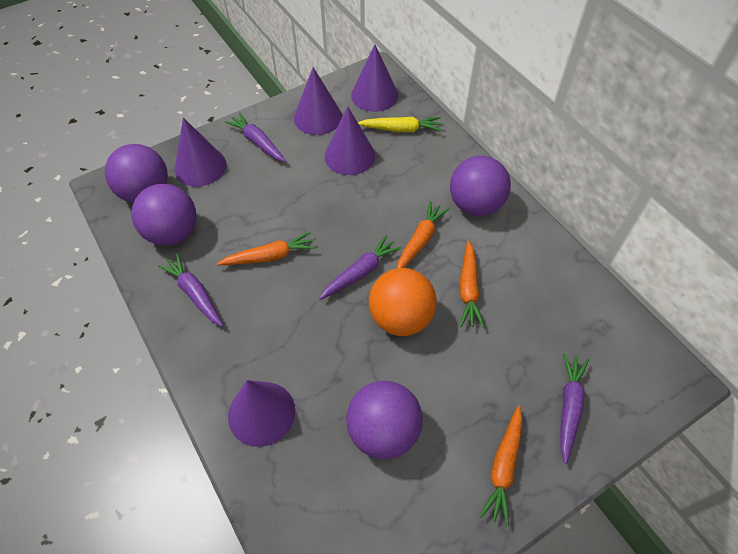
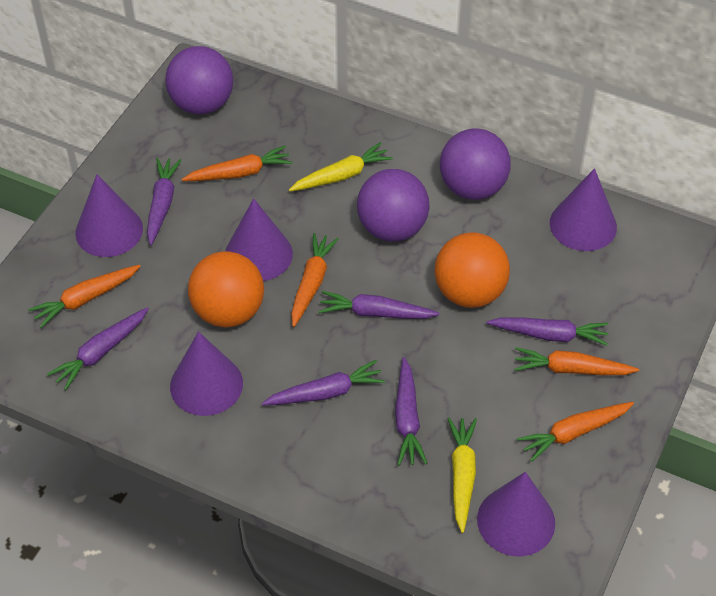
orange ball: [369,268,437,336] = 1 -> [188,251,264,327] [434,232,510,308] = 2
orange carrot: [217,232,316,265] [397,201,449,268] [460,240,485,328] [480,405,522,526] = 4 -> [28,265,141,328] [182,145,293,181] [291,233,339,327] [514,347,639,375] [517,402,634,462] = 5
purple ball: [105,144,168,203] [131,184,197,246] [346,381,423,459] [450,156,511,216] = 4 -> [165,46,233,114] [357,169,429,242] [440,129,511,200] = 3
purple carrot: [158,253,223,327] [225,112,286,162] [319,235,402,300] [560,353,589,464] = 4 -> [47,307,149,390] [147,158,182,245] [261,360,385,406] [319,291,440,319] [395,357,428,466] [487,317,608,346] = 6
yellow carrot: [358,117,442,132] = 1 -> [289,142,393,192] [447,418,477,533] = 2

